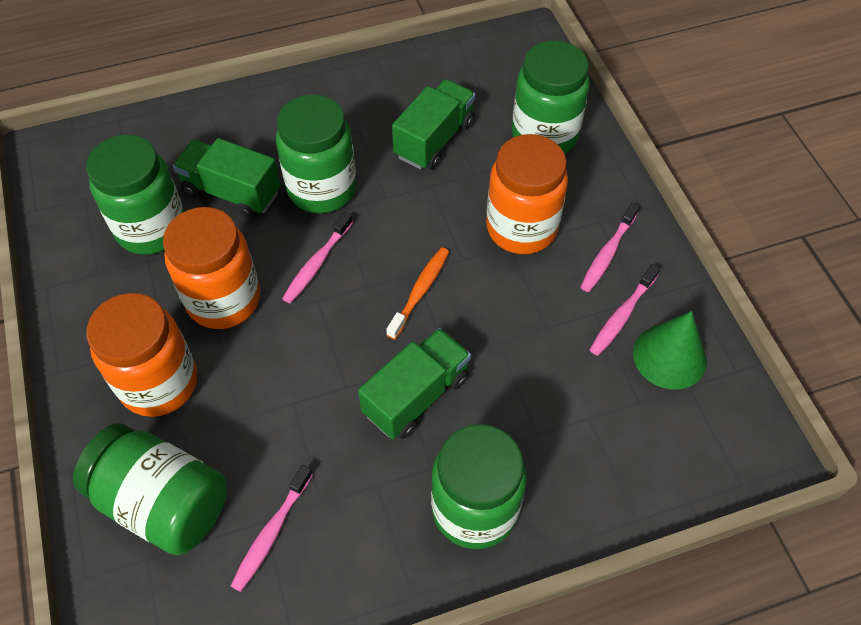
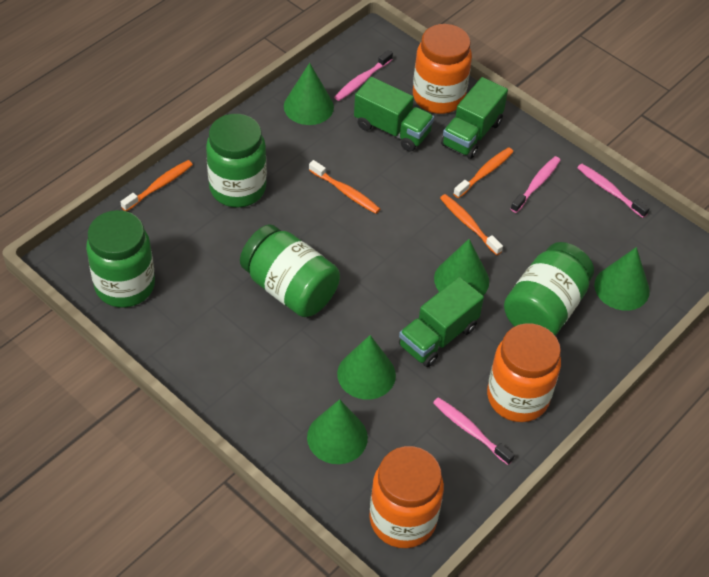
green cone: [633,311,707,390] = 1 -> [284,63,334,125] [307,399,368,464] [337,335,396,400] [434,239,489,295] [594,247,650,311] = 5
green jar: [73,423,228,555] [86,134,185,255] [276,95,356,213] [431,424,527,549] [512,41,590,154] = 5 -> [86,210,155,308] [206,114,267,208] [240,224,340,317] [504,242,594,335] = 4
orange toothbrush: [386,247,449,340] = 1 -> [121,160,193,211] [309,160,380,214] [440,194,503,255] [453,147,513,198] = 4

